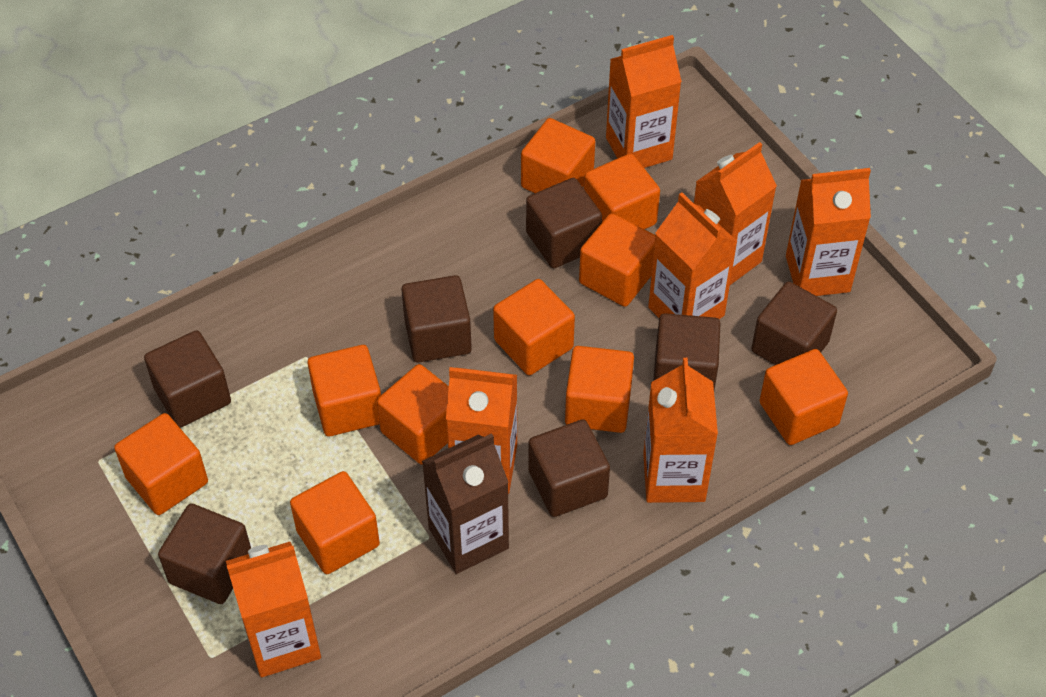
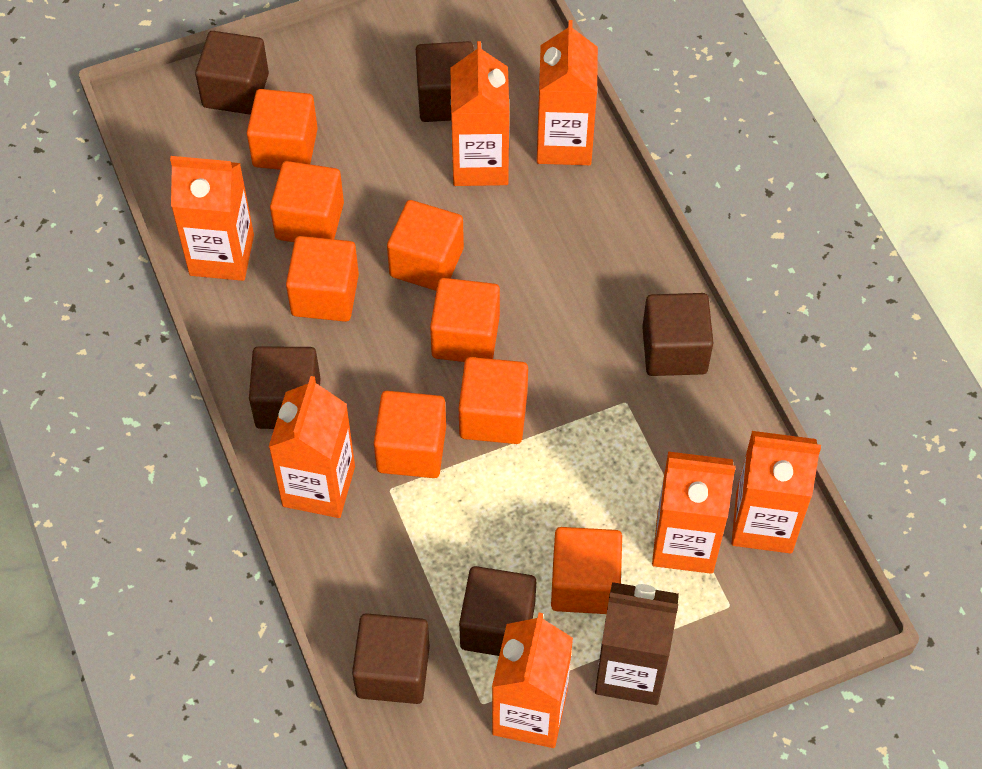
brown cube: [144,330,231,428] [158,503,251,604] [401,275,472,363] [526,178,602,268] [528,419,610,517] [654,313,721,390] [751,281,837,365] = 7 -> [195,31,269,115] [249,346,320,429] [352,613,430,704] [416,41,474,122] [459,566,536,656] [642,293,713,376] = 6
orange cube: [114,413,208,515] [290,471,380,574] [308,345,381,436] [377,364,449,464] [493,279,575,375] [521,118,595,193] [565,346,634,433] [579,213,656,307] [584,153,660,229] [759,349,848,445] = 10 -> [247,89,318,170] [270,161,344,242] [286,236,359,322] [374,391,446,478] [387,200,464,291] [430,278,500,362] [458,357,528,444] [551,527,622,614] = 8

